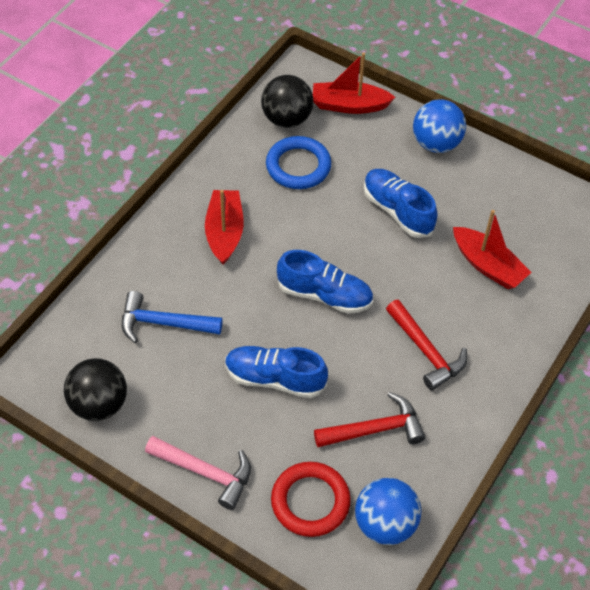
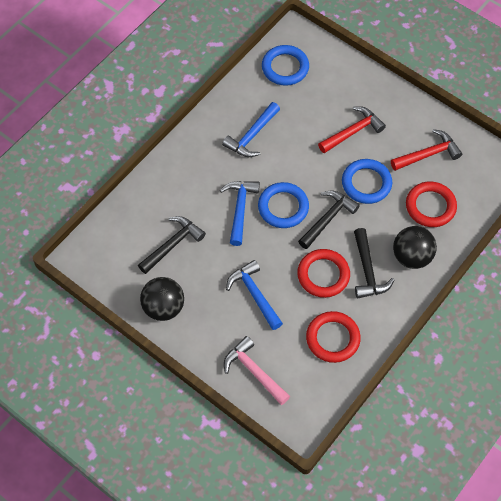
black hammer: none = 0 -> [138,216,206,274] [298,191,360,249] [354,228,394,299] = 3
blue ball: [355,478,422,545] [413,100,466,153] = 2 -> none = 0
blue hammer: [122,291,223,343] = 1 -> [220,181,260,246] [222,102,280,157] [226,260,283,330] = 3
blue ring: [266,136,331,189] = 1 -> [258,182,309,228] [262,45,309,86] [342,159,392,204] = 3
blue shoe: [225,346,328,398] [277,250,373,314] [364,169,438,238] = 3 -> none = 0
red boat: [205,190,244,265] [313,52,395,114] [453,210,532,289] = 3 -> none = 0
red ring: [271,462,351,537] = 1 -> [297,249,350,298] [306,311,361,363] [406,181,457,227] = 3

